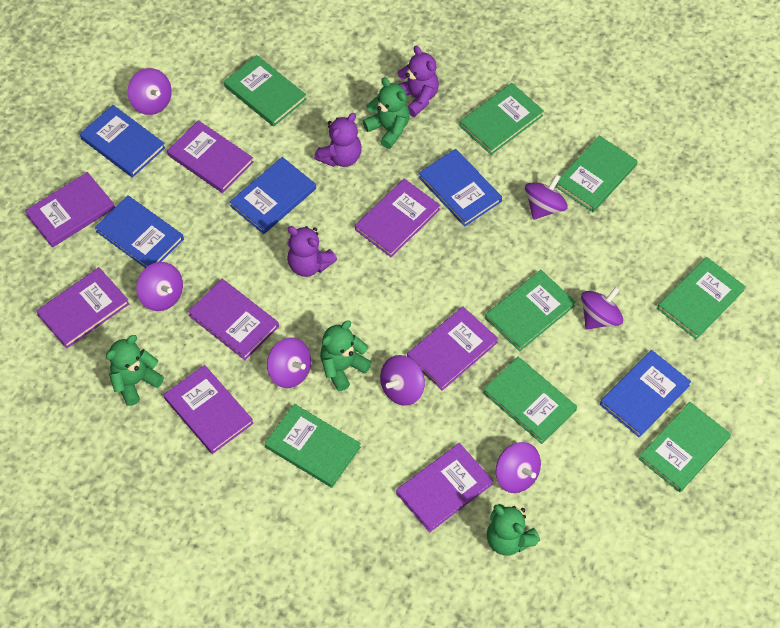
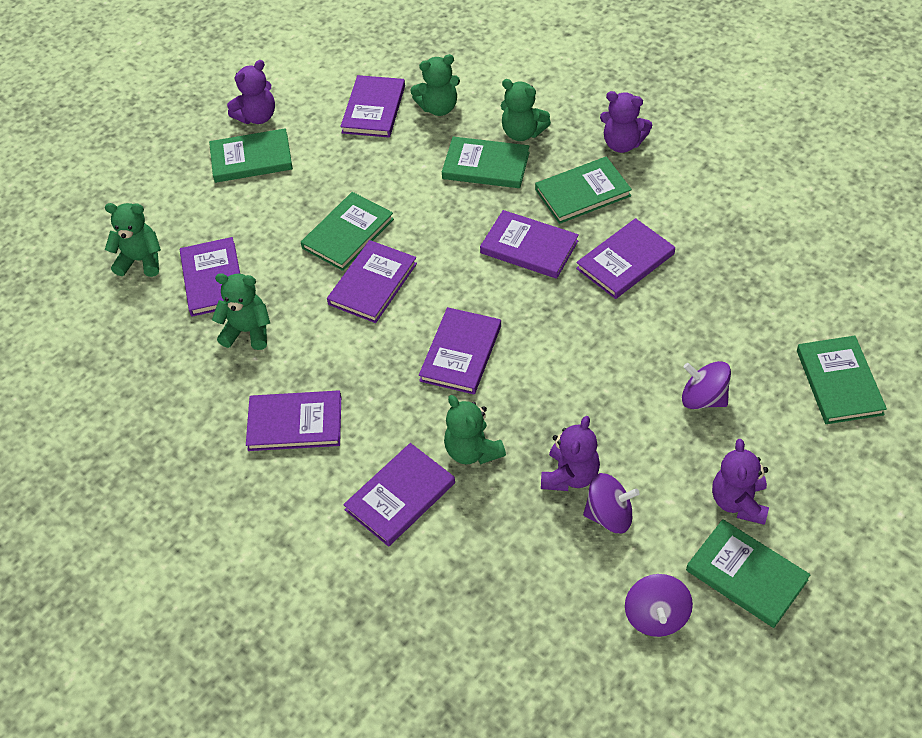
blue book: [80,105,165,178] [95,195,184,268] [229,157,316,234] [419,149,502,227] [600,350,691,438] = 5 -> none = 0
green book: [224,55,307,127] [265,404,361,488] [459,83,544,155] [483,357,577,444] [485,270,576,352] [555,135,638,212] [639,402,731,492] [657,257,746,339] = 8 -> [209,128,293,183] [301,192,394,271] [442,137,530,188] [535,156,632,224] [686,519,811,628] [797,336,887,424] = 6
green teddy bear: [106,335,164,406] [320,320,372,391] [363,78,410,149] [487,504,540,556] = 4 -> [105,203,161,277] [212,273,270,350] [410,54,460,116] [444,395,506,464] [501,79,551,141] = 5
purple spinning top: [128,68,172,115] [136,262,183,311] [267,338,311,388] [380,355,425,406] [496,442,541,493] [525,174,568,220] [581,287,623,330] = 7 -> [583,473,640,533] [625,574,693,637] [682,361,731,409] = 3
purple teddy bear: [287,226,337,277] [314,113,362,167] [397,46,439,117] = 3 -> [227,60,275,124] [541,416,600,491] [600,91,652,153] [712,439,769,525] = 4

